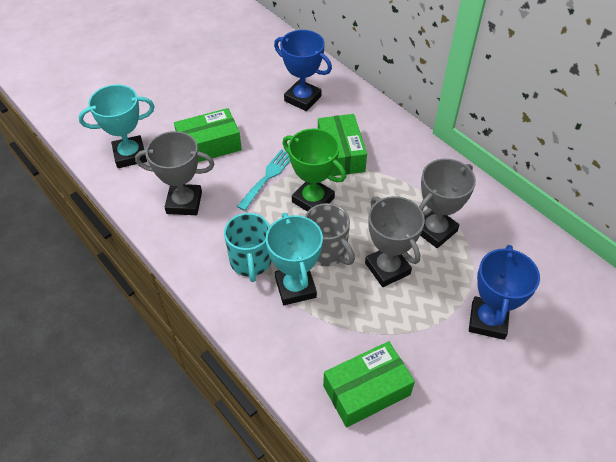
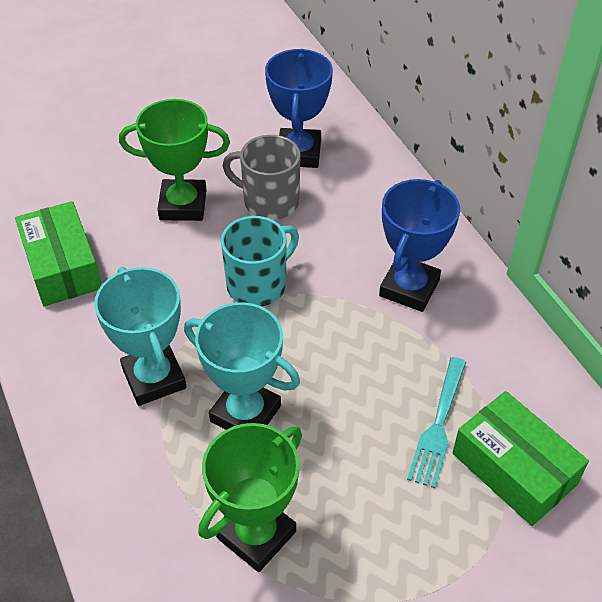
green box: [174,108,242,162] [318,114,367,176] [323,341,415,427] = 3 -> [15,201,102,306] [453,391,589,526] = 2
green trophy: [282,128,346,212] = 1 -> [119,99,230,221] [198,423,302,572] = 2
grey trophy: [135,131,214,215] [365,196,425,287] [419,159,476,248] = 3 -> none = 0

